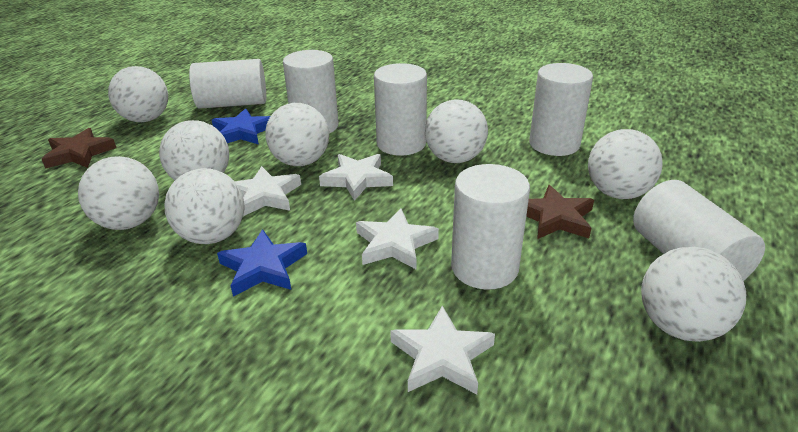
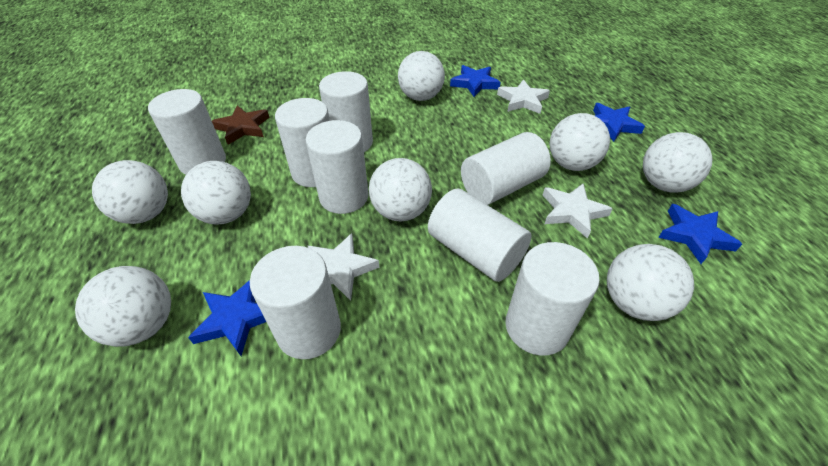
blue star: [212,108,270,144] [217,229,307,297] = 2 -> [188,280,266,356] [450,65,501,97] [593,103,645,142] [658,204,742,264] = 4
brown star: [42,128,116,169] [526,185,594,239] = 2 -> [212,105,269,145] = 1
white cylinder: [189,59,266,109] [283,50,339,134] [374,63,427,156] [451,164,530,290] [529,63,593,156] [633,180,765,281] = 6 -> [148,89,226,175] [250,246,341,359] [275,98,330,187] [306,120,368,214] [319,71,373,152] [428,189,532,282] [461,132,551,205] [505,242,600,356] = 8
white star: [235,166,301,216] [319,154,393,201] [356,208,439,269] [390,306,495,394] = 4 -> [308,233,380,301] [497,79,550,114] [543,184,613,239] = 3

